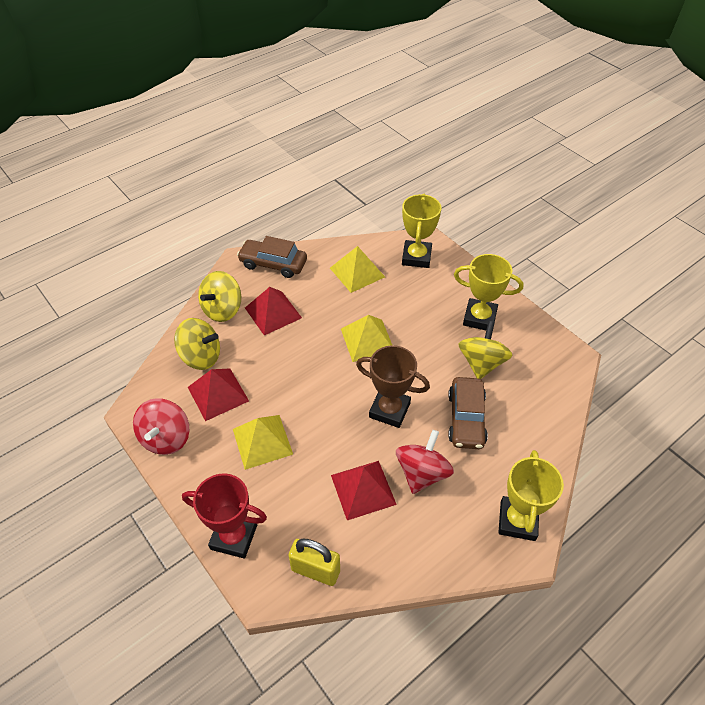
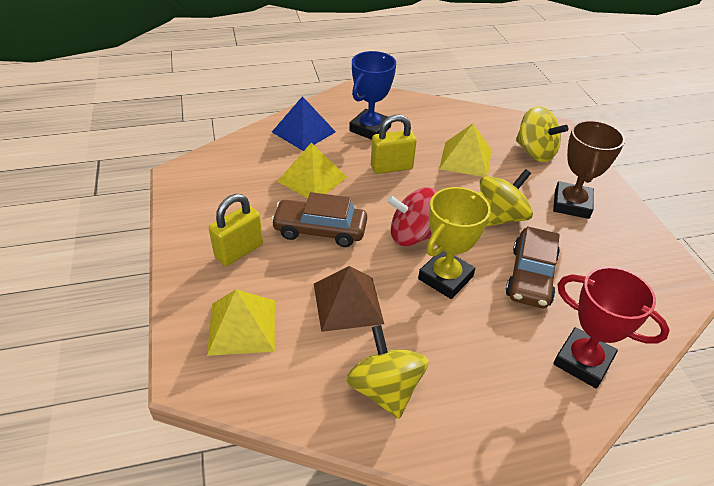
blue pyramid: none = 0 -> [272,96,336,151] = 1
blue trophy: none = 0 -> [349,51,396,140] = 1
brown pyramid: none = 0 -> [314,266,384,332] = 1
red pyramid: [188,369,249,421] [245,287,302,335] [331,461,397,520] = 3 -> none = 0
red spinning top: [133,398,189,455] [396,430,454,494] = 2 -> [387,187,437,246] = 1
yellow padlock: [288,539,340,586] = 1 -> [209,194,263,266] [371,114,417,174] = 2
yellow trophy: [402,194,441,268] [454,254,523,330] [498,450,564,541] = 3 -> [418,187,491,299] = 1

